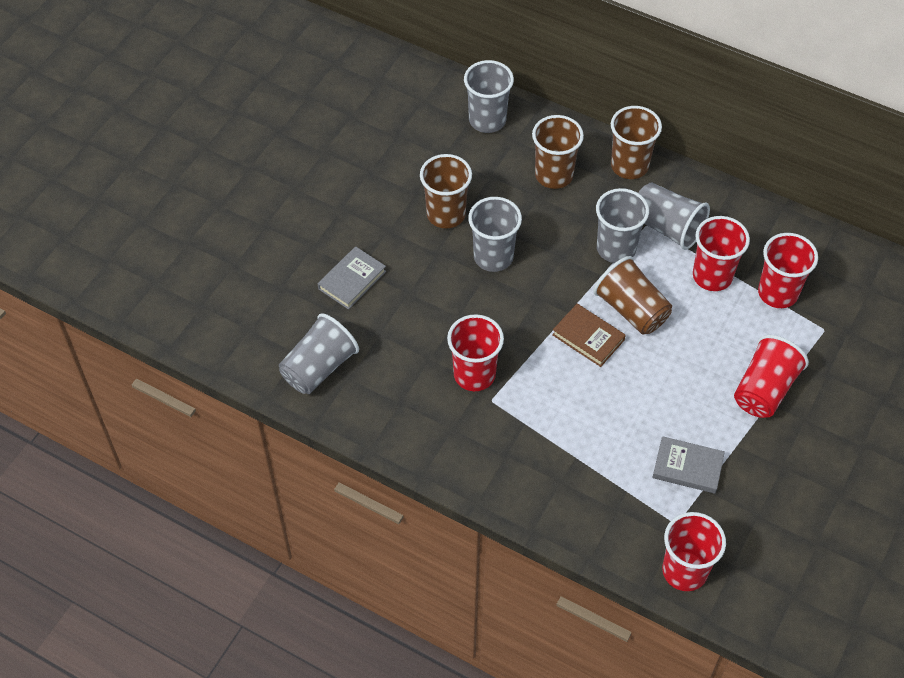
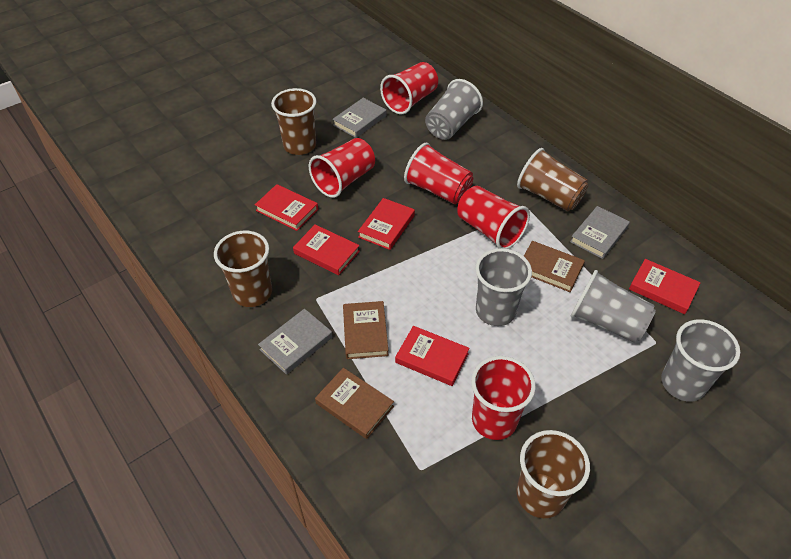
brown book: [552,304,625,367] = 1 -> [315,368,394,439] [343,301,389,359] [524,241,585,292] = 3
grey book: [318,246,386,310] [652,436,725,494] = 2 -> [258,309,333,375] [333,98,386,138] [570,206,630,259] = 3
grey cup: [279,313,359,394] [464,60,514,133] [468,197,522,272] [596,188,649,263] [638,182,710,250] = 5 -> [425,79,483,140] [475,248,532,326] [571,270,656,343] [661,319,740,402] = 4
red book: none = 0 -> [255,184,318,231] [293,224,360,275] [358,198,415,250] [395,326,469,386] [629,259,701,314] = 5

